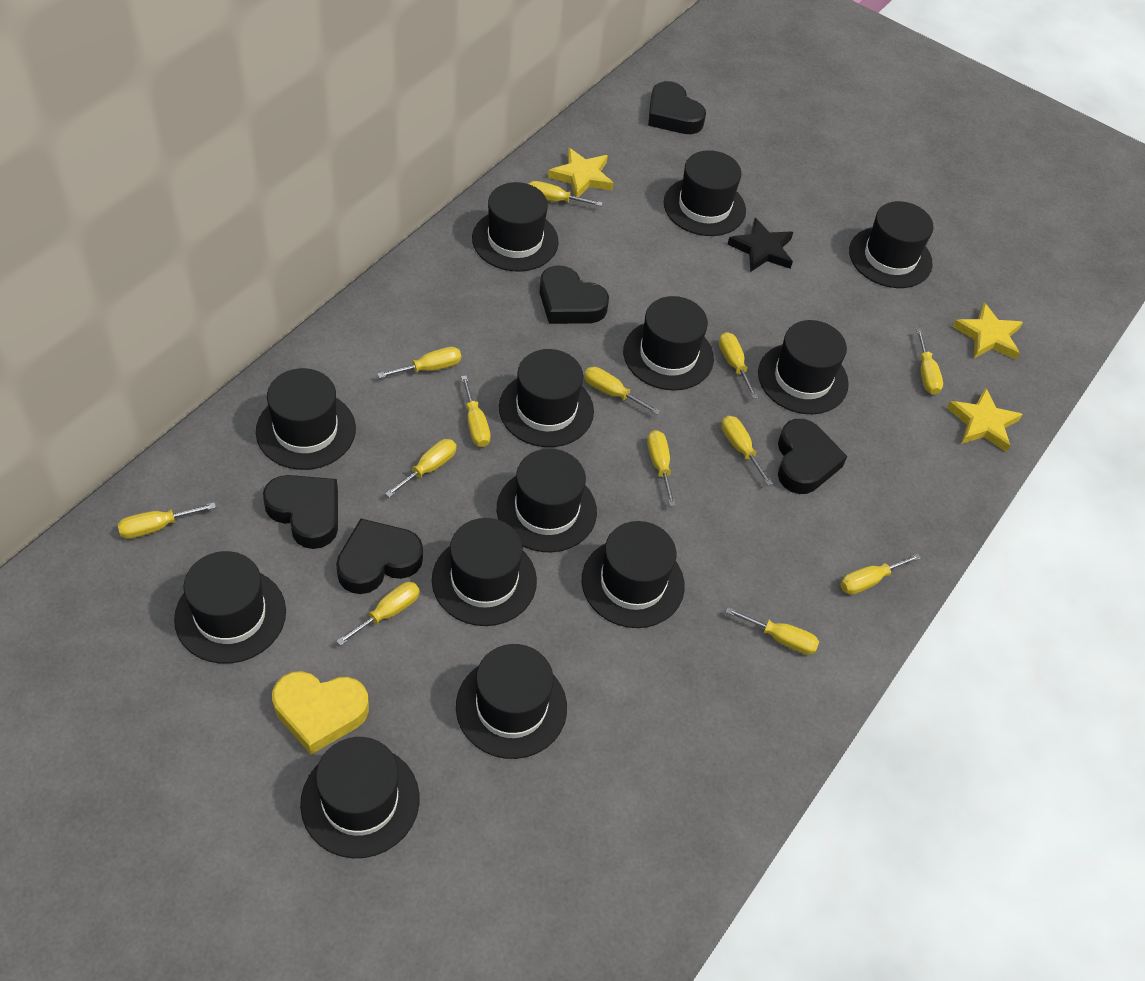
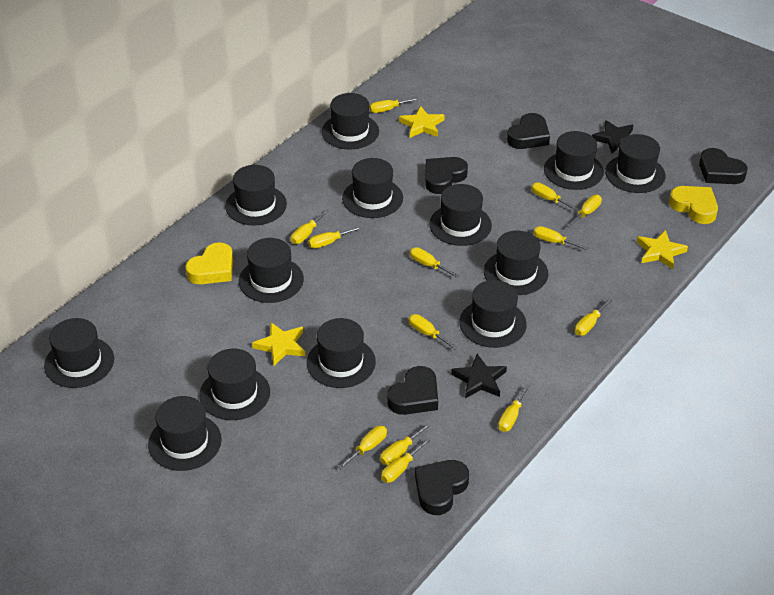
black star: [727,218,793,272] = 1 -> [451,354,507,398] [592,120,633,154] = 2
yellow heart: [272,671,369,755] = 1 -> [185,242,233,284] [669,186,718,224] = 2

